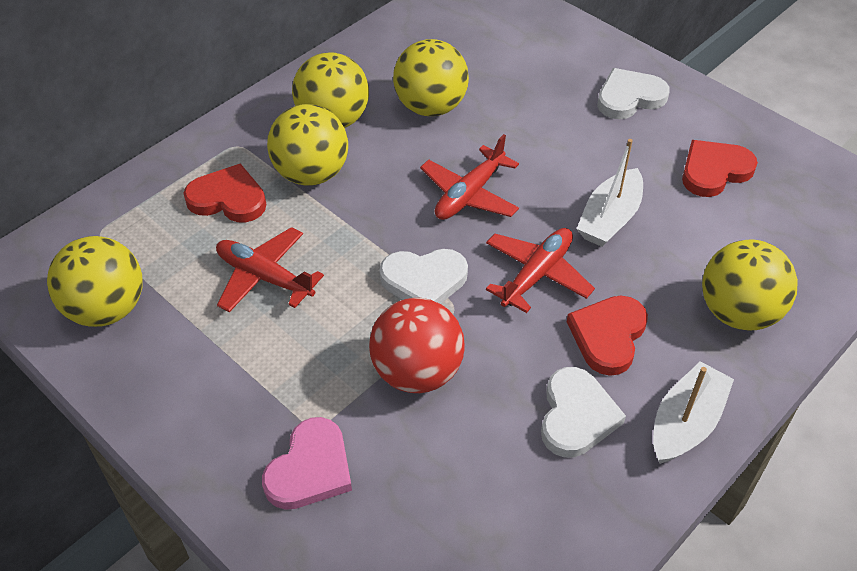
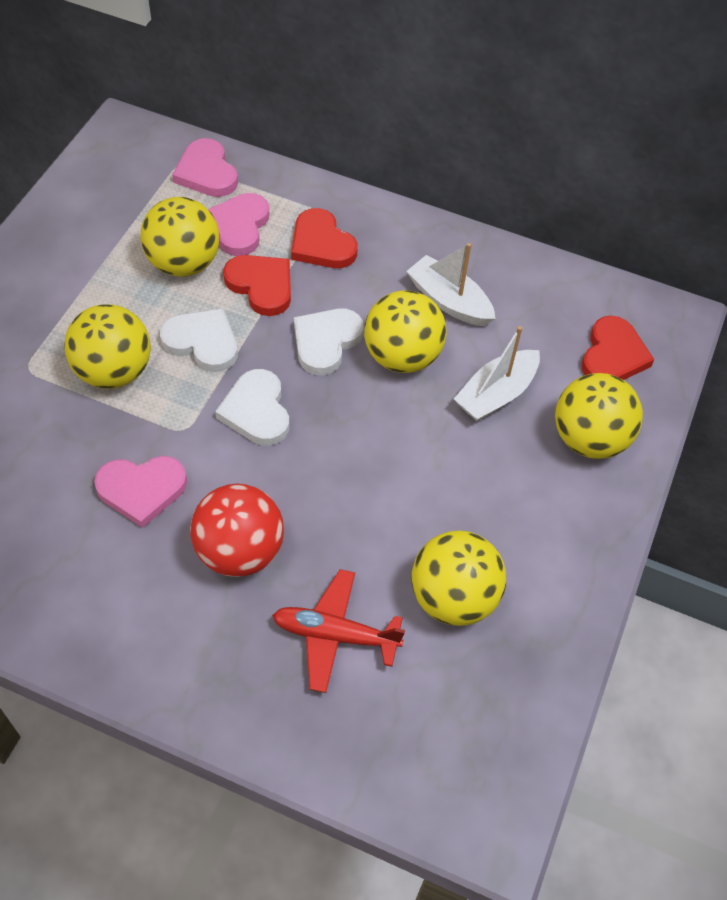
pink heart: [262,417,352,510] = 1 -> [94,456,187,528] [172,138,238,197] [208,193,269,256] = 3
red plane: [216,227,324,312] [420,134,519,220] [486,228,595,313] = 3 -> [272,569,405,693] = 1

